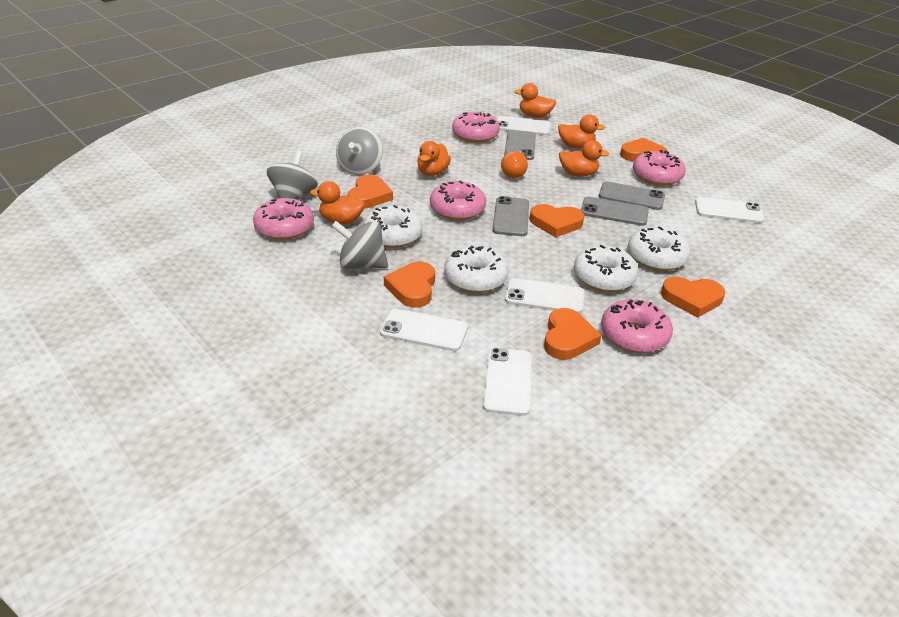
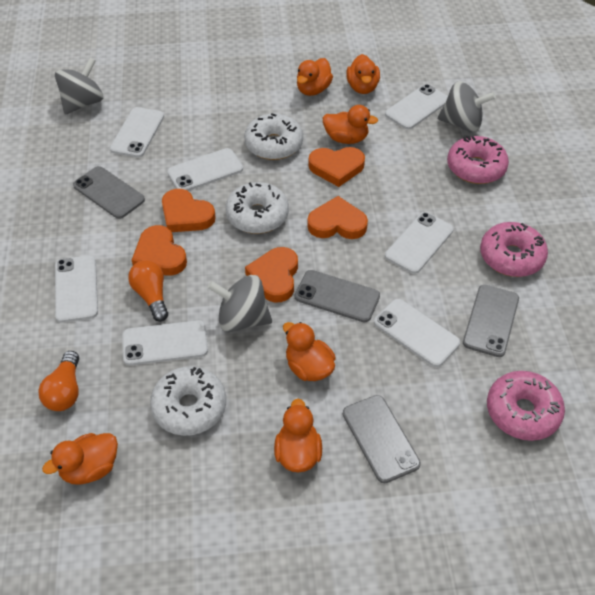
orange duck: [310,181,365,224] [417,141,451,176] [514,83,556,118] [558,114,605,149] [559,140,609,177] = 5 -> [42,433,118,485] [274,399,322,472] [283,322,336,381] [297,58,333,96] [323,105,378,144] [346,54,380,94] = 6
orange heart: [348,175,393,209] [384,262,435,308] [530,204,584,237] [544,308,602,360] [620,138,668,161] [661,277,725,318] = 6 -> [132,225,187,276] [162,189,216,232] [245,247,298,302] [307,196,368,239] [309,147,365,187] = 5
orange light bulb: [501,151,528,178] = 1 -> [38,351,79,411] [128,260,168,322] = 2
pink donut: [253,198,314,240] [430,181,486,220] [452,112,500,143] [601,299,673,353] [633,150,686,186] = 5 -> [447,136,509,184] [480,222,548,277] [487,371,565,441] = 3
white donut: [363,205,423,248] [444,246,509,293] [574,245,638,292] [628,226,690,271] = 4 -> [150,366,226,436] [225,182,289,234] [244,113,303,160] = 3
white phone: [380,309,468,351] [483,348,532,416] [497,116,551,135] [505,278,584,313] [695,197,765,223] = 5 -> [55,255,98,323] [110,107,164,158] [122,320,208,365] [167,148,243,191] [374,299,460,367] [385,84,448,129] [385,212,454,274] = 7

